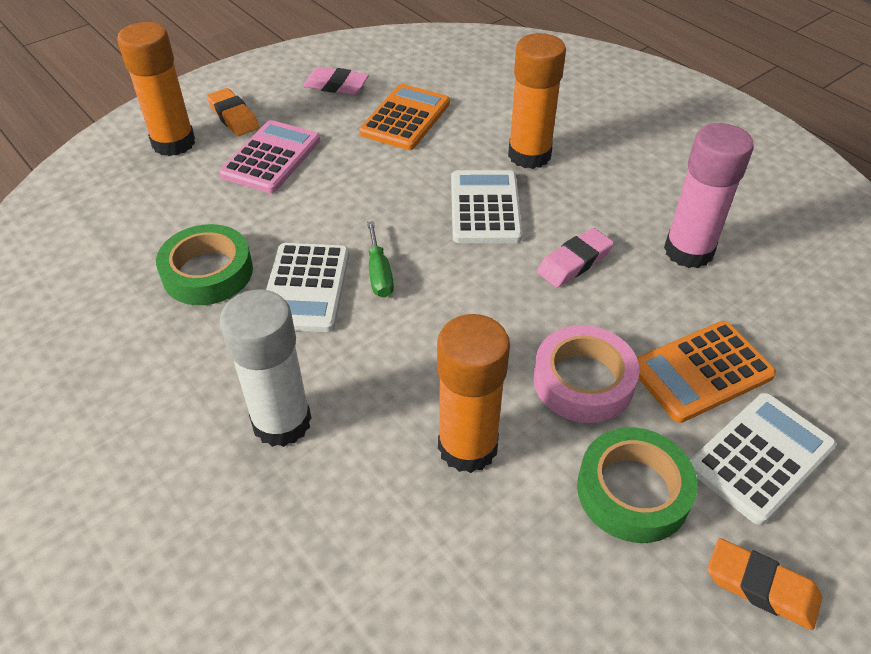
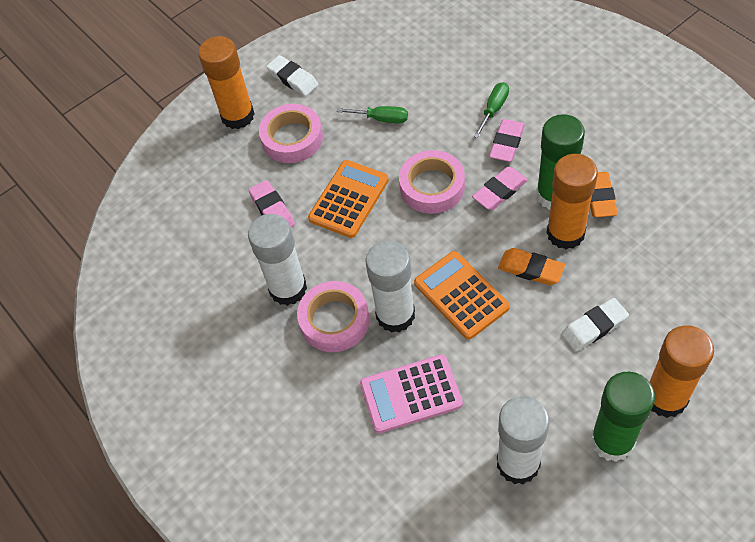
green glue stick: none = 0 -> [536,114,585,210] [591,372,655,462] = 2
green screwdriver: [367,221,394,298] = 1 -> [337,106,408,124] [474,82,509,138] = 2
green tape: [156,224,253,305] [577,427,698,543] = 2 -> none = 0
pink eraser: [303,67,369,95] [537,228,614,288] = 2 -> [249,180,295,227] [472,167,528,210] [489,119,525,162] = 3
pink glue stick: [664,123,754,268] = 1 -> none = 0
pink tape: [533,325,640,423] = 1 -> [259,104,323,163] [297,281,370,352] [399,150,465,214] = 3
white calculator: [266,243,349,332] [451,170,523,243] [690,393,836,525] = 3 -> none = 0
white eraser: none = 0 -> [266,55,318,96] [561,298,629,351] = 2
white glue stick: [220,289,311,447] = 1 -> [248,214,307,306] [365,240,415,333] [497,396,549,484] = 3

